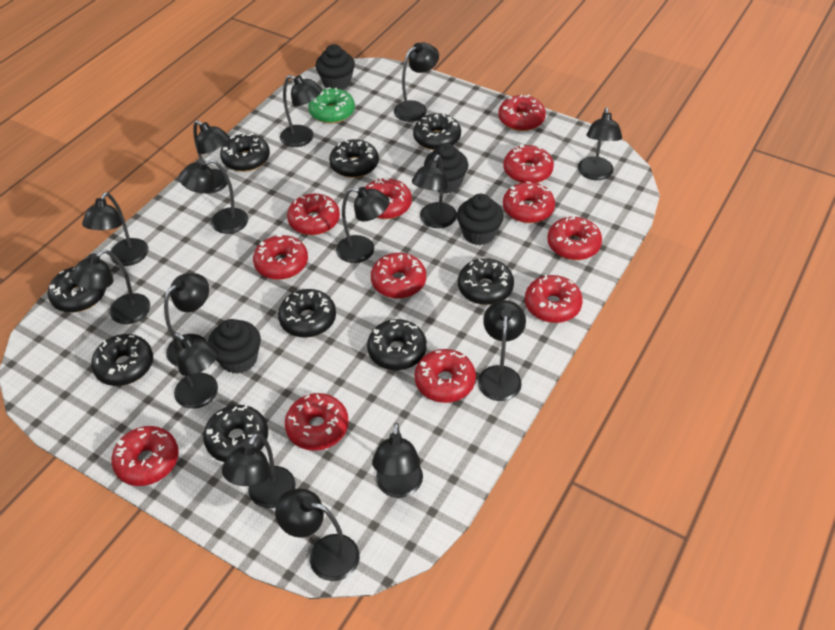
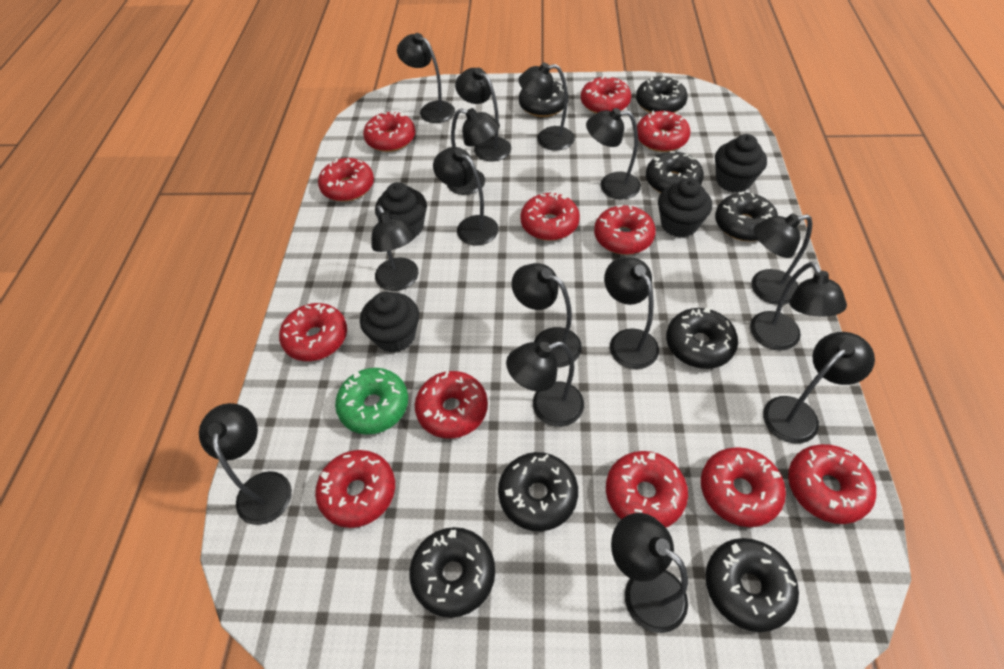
black donut: [48,266,106,313] [91,334,153,386] [203,405,268,462] [220,133,270,172] [278,289,336,338] [329,139,379,178] [367,319,427,370] [413,113,461,150] [458,258,514,305] = 9 -> [409,527,495,618] [498,452,578,531] [519,80,569,117] [636,77,688,113] [646,151,704,193] [666,307,738,369] [705,538,799,632] [715,192,778,241] = 8

